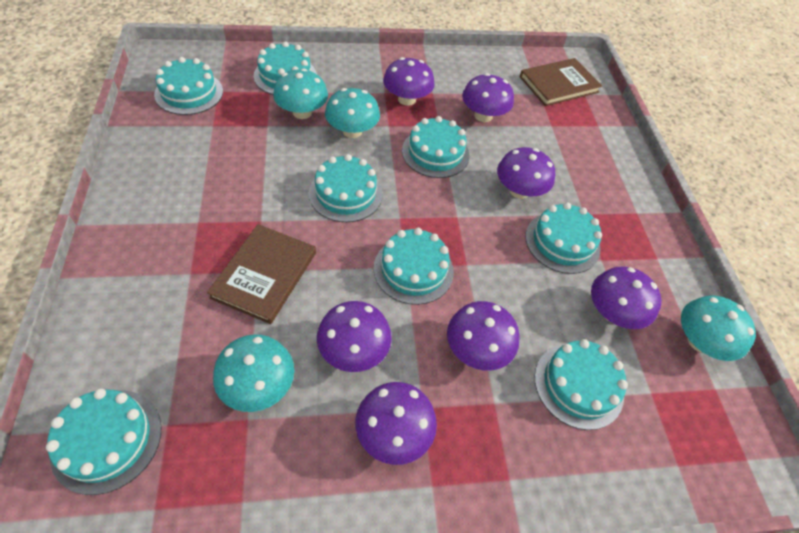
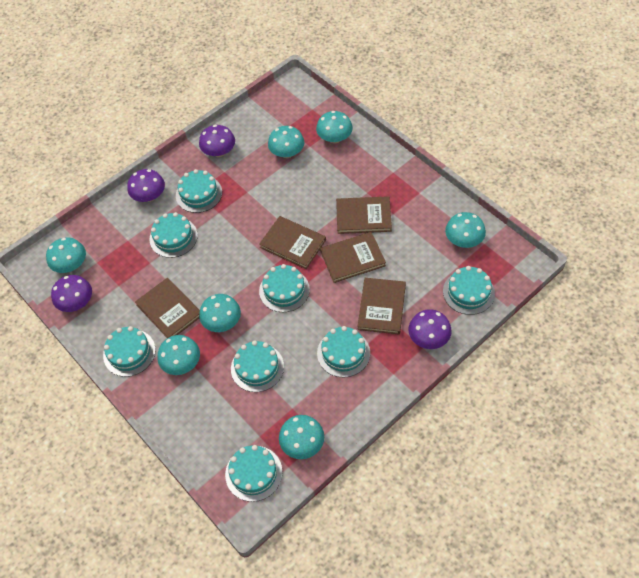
brown book: [207,224,316,324] [520,58,602,106] = 2 -> [135,278,200,338] [259,216,326,269] [320,232,386,283] [336,196,392,234] [357,278,406,334] = 5
purple mushroom: [317,301,392,372] [356,382,437,465] [383,57,435,106] [447,301,520,371] [462,73,514,122] [497,147,555,199] [591,267,662,329] = 7 -> [51,275,92,312] [127,169,165,202] [199,125,235,157] [408,309,452,349] = 4
turquoise mushroom: [213,334,294,412] [273,68,328,119] [325,88,380,138] [681,295,756,361] = 4 -> [46,237,86,273] [157,335,200,375] [199,294,241,332] [268,126,304,158] [279,415,324,459] [316,111,353,144] [445,212,486,248] = 7

